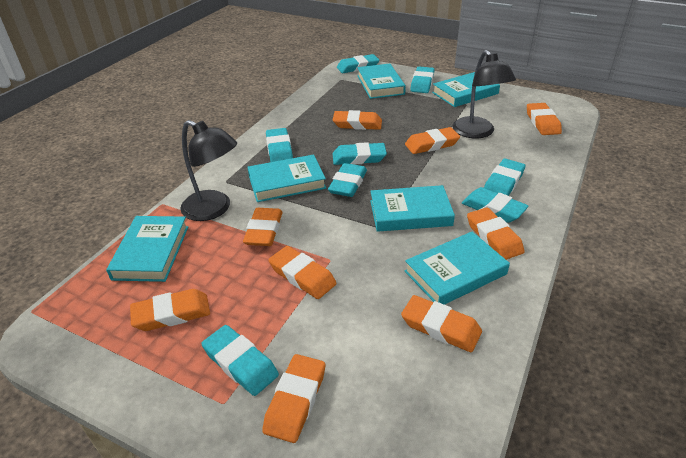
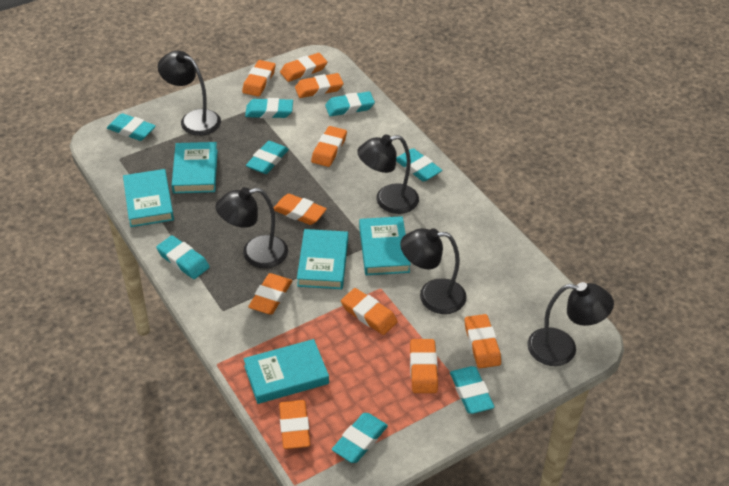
black lamp: [180,120,237,221] [452,50,516,138] = 2 -> [158,51,221,136] [216,187,288,268] [357,134,419,214] [400,228,467,314] [527,282,614,366] = 5
orange eraser: [130,289,210,331] [243,208,283,246] [262,354,325,443] [268,246,337,299] [333,110,382,130] [401,295,482,352] [405,127,460,154] [467,207,524,260] [527,103,562,135] = 9 -> [242,60,276,97] [248,273,292,315] [274,194,327,225] [279,400,310,449] [280,53,327,82] [295,73,343,98] [311,126,347,167] [341,288,398,335] [410,339,438,393] [465,314,501,368] = 10
turquoise book: [106,216,188,282] [247,154,326,202] [357,64,406,99] [370,185,455,232] [405,232,510,305] [432,72,500,107] = 6 -> [123,169,174,227] [172,142,218,193] [243,339,329,404] [297,229,348,289] [359,216,411,275] = 5

